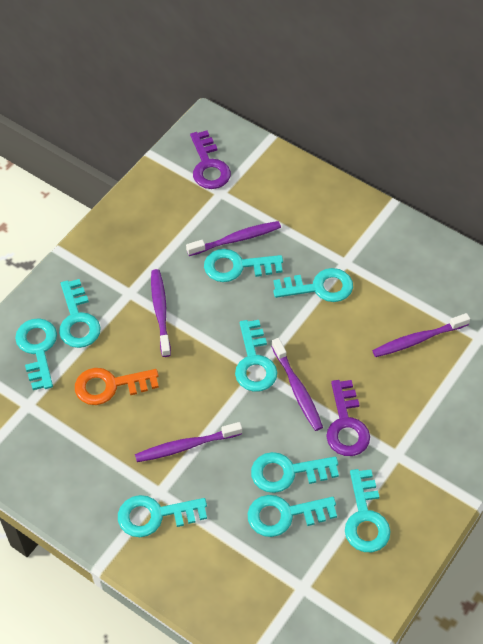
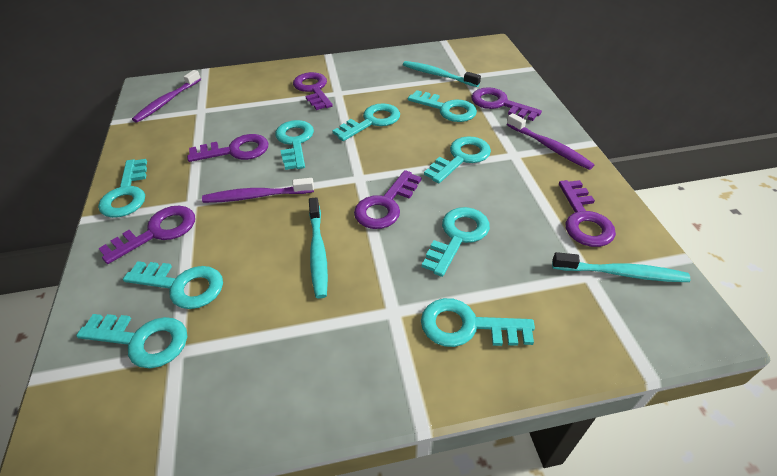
orange key: [75,368,159,405] = 1 -> none = 0
purple key: [190,130,231,189] [326,380,370,456] = 2 -> [98,206,195,264] [187,134,268,162] [293,72,333,110] [354,170,422,229] [471,87,542,121] [559,180,616,247] = 6
purple toothbrush: [135,422,242,462] [151,269,171,357] [186,221,281,256] [271,338,323,431] [372,313,470,357] = 5 -> [132,70,201,123] [202,178,314,203] [507,113,595,170] = 3
turquoise toothbrush: none = 0 -> [309,197,328,299] [403,61,481,87] [552,252,690,282] = 3

